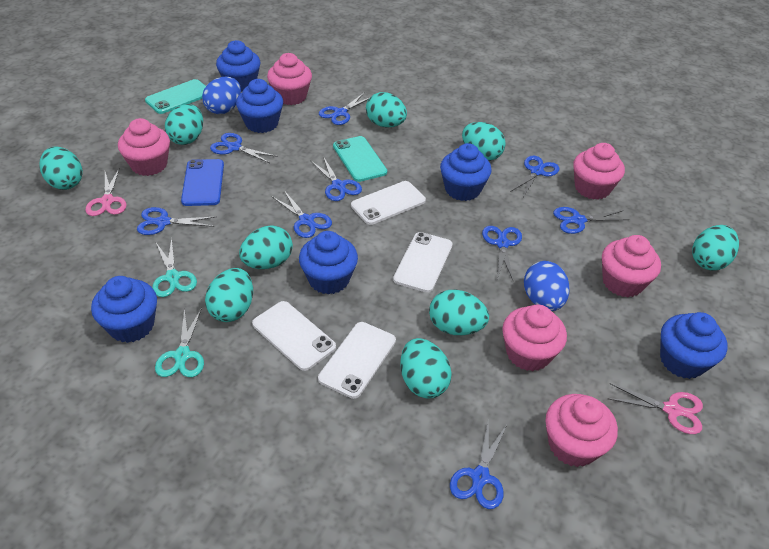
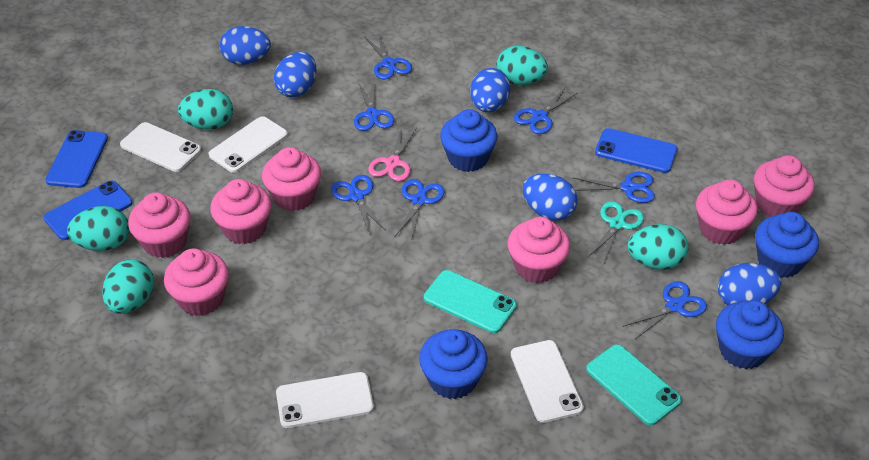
blue cupcake: [91,276,157,343] [216,40,261,92] [236,79,283,133] [299,231,358,294] [440,143,492,201] [660,312,727,379] = 6 -> [419,329,488,399] [440,109,497,172] [716,300,784,369] [755,212,819,278] = 4
blue egg: [202,77,241,114] [524,261,570,311] = 2 -> [220,26,271,65] [274,52,317,97] [470,68,510,112] [523,174,578,221] [718,263,781,305] = 5
blue phone: [181,159,224,206] = 1 -> [43,181,133,240] [45,130,108,188] [595,128,677,173] = 3
blue scissors: [137,207,215,235] [210,133,278,163] [272,191,332,238] [311,157,362,201] [319,93,369,125] [450,418,508,509] [482,226,522,280] [510,156,560,197] [553,207,629,234] = 9 -> [331,175,386,235] [354,81,394,131] [364,33,412,79] [395,179,445,241] [514,88,578,134] [573,172,655,203] [623,281,707,339] = 7
pink cupcake: [118,118,170,176] [267,53,312,105] [502,304,567,371] [546,394,618,467] [573,143,625,200] [602,235,661,297] = 6 -> [128,192,191,258] [164,248,229,316] [210,179,272,244] [262,147,321,211] [508,217,570,283] [696,180,758,245] [754,155,815,217] = 7
pink scissors: [85,168,127,216] [607,383,703,434] = 2 -> [368,126,417,181] = 1
turquoise egg: [39,147,83,190] [165,104,203,145] [205,268,253,322] [239,225,293,269] [366,92,407,127] [400,338,452,399] [429,290,489,335] [462,122,506,161] [692,225,739,271] = 9 -> [67,206,129,251] [102,259,154,314] [178,89,233,130] [496,46,548,85] [627,224,689,270] = 5
turquoise scissors: [152,238,197,297] [155,308,204,377] = 2 -> [587,201,644,263] = 1

